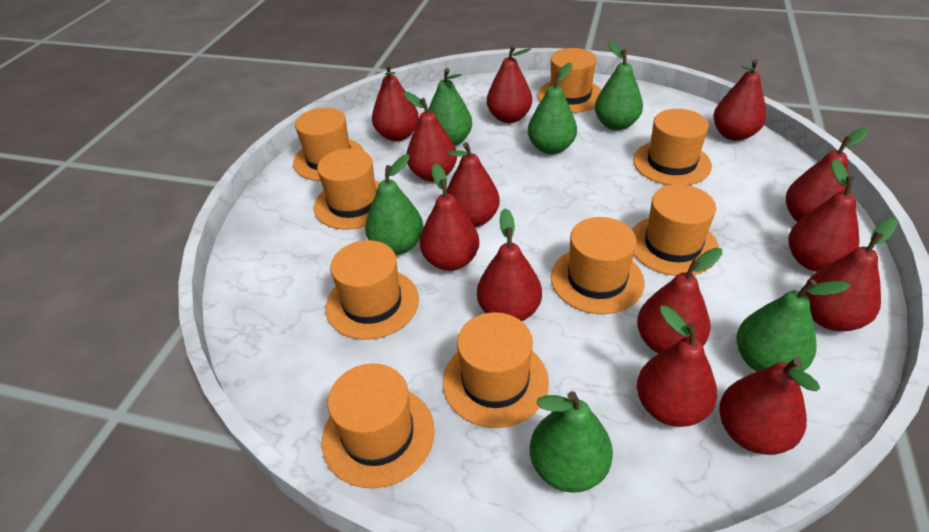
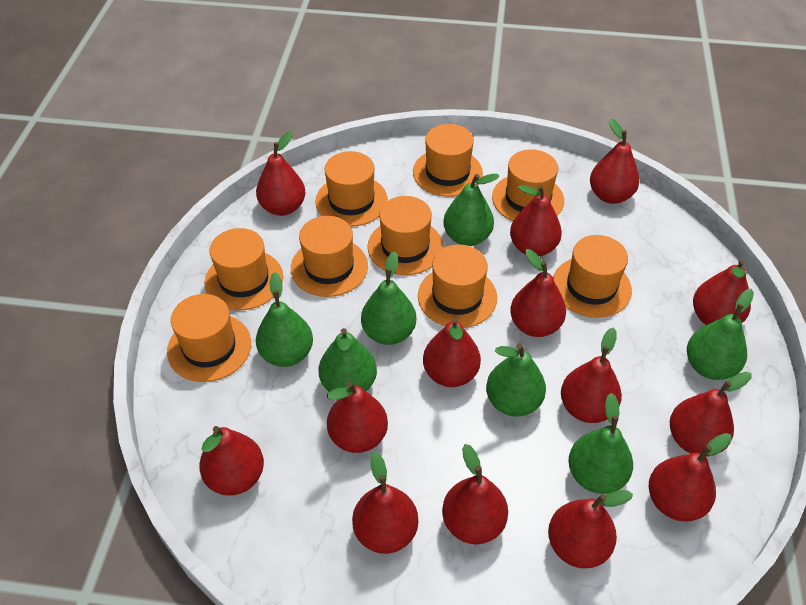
green pear: [365,154,423,255] [428,68,472,146] [528,63,577,154] [530,391,613,493] [595,41,643,130] [736,279,850,372] = 6 -> [256,272,313,367] [319,328,377,392] [361,251,416,345] [443,174,499,246] [486,344,546,417] [568,393,633,494] [687,289,754,380] = 7
red pear: [372,64,419,141] [404,92,457,181] [420,164,479,271] [447,142,500,227] [477,208,542,321] [487,45,532,123] [637,248,722,354] [637,306,717,427] [713,59,766,141] [719,357,820,455] [786,128,869,222] [788,160,859,272] [805,218,898,331] = 13 -> [199,426,264,496] [256,132,305,216] [327,381,388,453] [352,451,418,554] [423,317,481,387] [442,444,508,544] [510,185,562,256] [510,249,566,337] [548,490,633,568] [561,328,622,423] [590,119,639,204] [649,433,732,522] [670,372,751,456] [693,259,751,325] = 14

